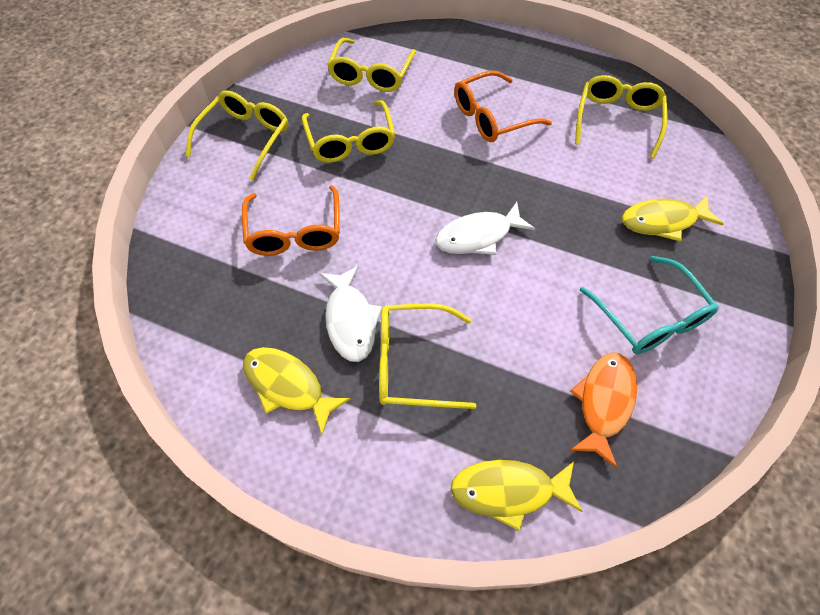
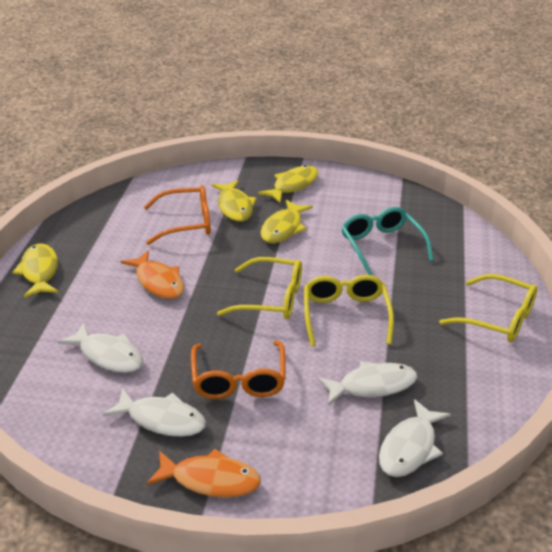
orange fish: [569,352,637,469] = 1 -> [121,250,184,299] [146,449,261,497] = 2
white fish: [319,265,382,362] [435,202,535,255] = 2 -> [58,322,143,373] [103,388,206,437] [317,361,418,406] [379,399,451,477] = 4
yellow fish: [243,347,351,435] [451,460,583,531] [622,195,724,242] = 3 -> [12,244,59,298] [211,180,257,222] [258,165,318,203] [261,200,313,243] = 4
yellow glasses: [185,90,288,181] [302,100,395,163] [327,38,416,92] [379,303,477,409] [575,75,667,159] = 5 -> [217,257,302,319] [304,275,394,347] [439,274,537,342] = 3

